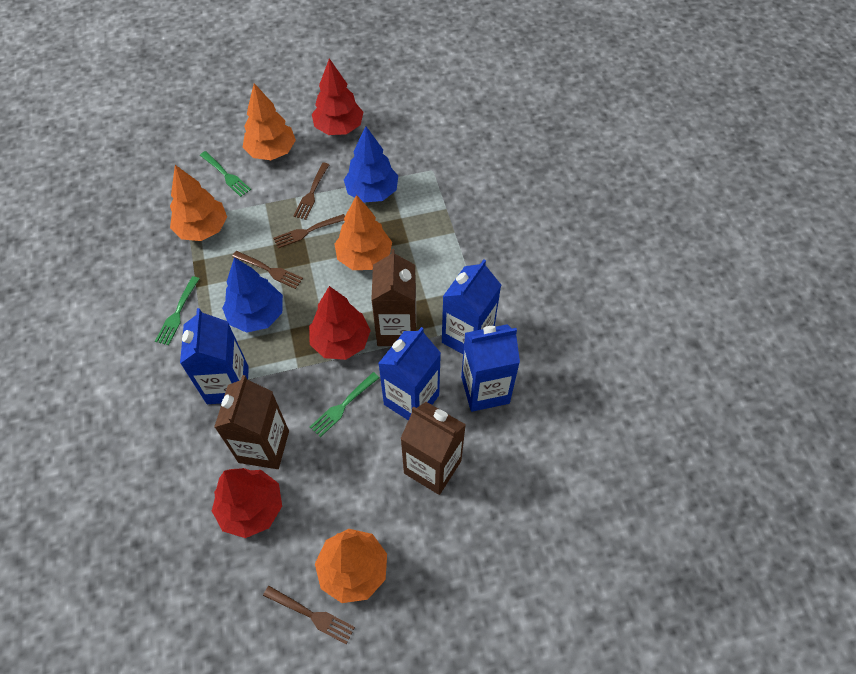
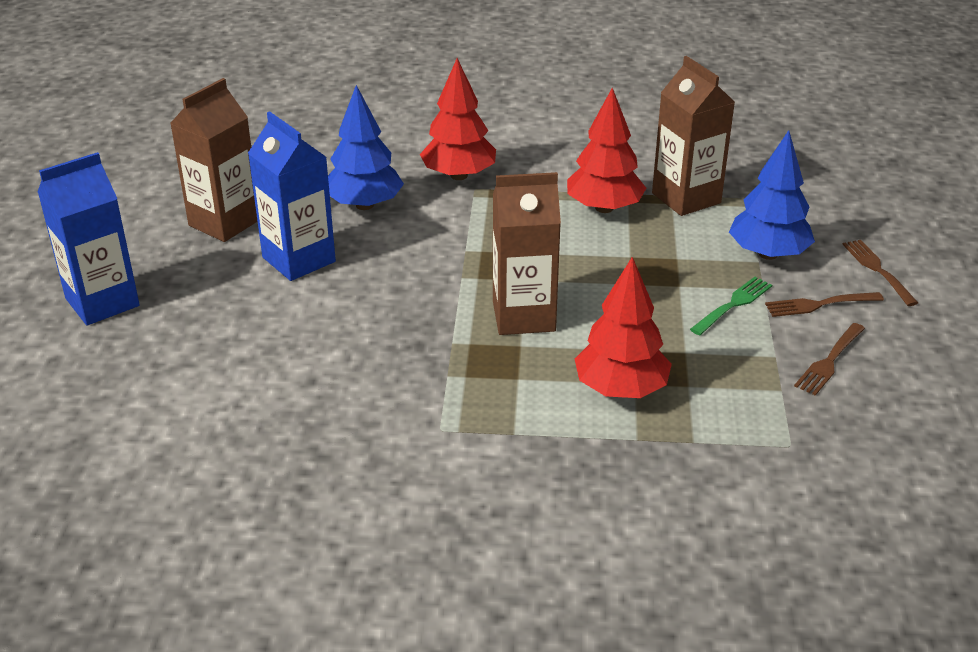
blue carton: [180,308,249,404] [378,327,441,420] [442,259,501,354] [461,324,520,412] = 4 -> [38,152,140,325] [248,111,336,281] = 2
brown fork: [232,251,303,289] [263,586,355,644] [273,214,345,248] [294,163,329,220] = 4 -> [765,292,884,317] [794,323,865,396] [842,240,918,306] = 3
green fork: [155,276,200,345] [200,151,251,197] [310,372,379,437] = 3 -> [690,277,772,335] = 1
orange tree: [170,165,227,241] [243,83,296,160] [315,529,387,603] [335,195,392,270] = 4 -> none = 0

